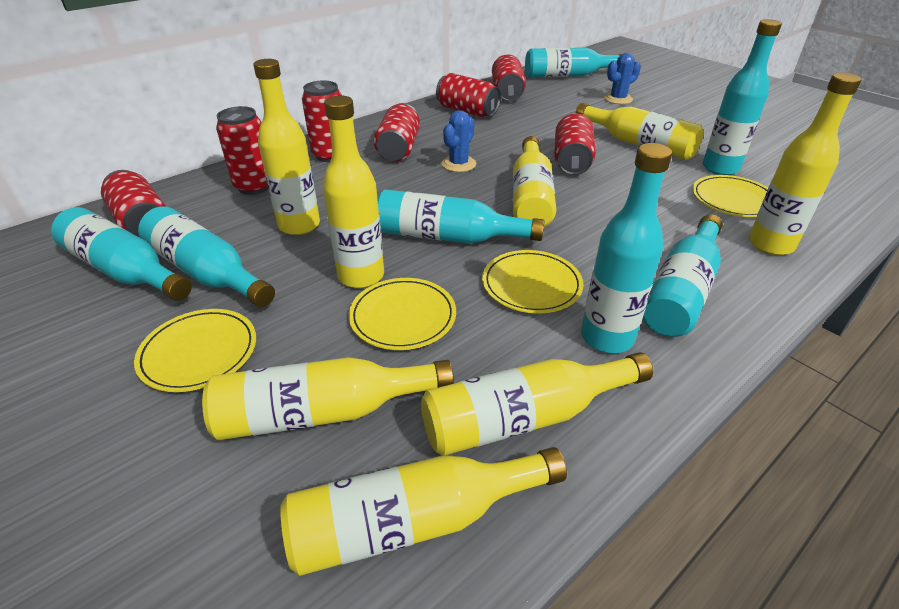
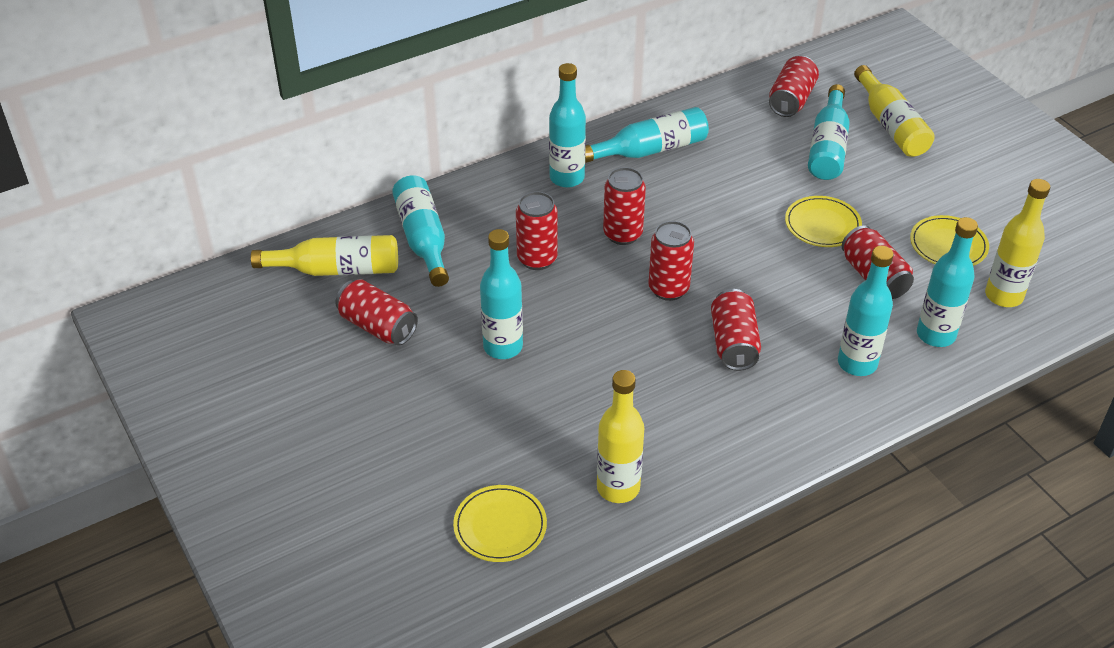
blue cactus: [441,110,476,172] [604,53,641,104] = 2 -> none = 0
yellow bottle: [202,357,454,440] [253,59,320,235] [280,447,567,576] [323,95,384,288] [421,352,653,456] [513,136,556,227] [575,103,704,160] [749,72,862,255] = 8 -> [251,235,398,276] [597,370,644,503] [854,65,935,157] [985,179,1050,307] = 4
yellow plate: [134,309,256,392] [349,278,456,350] [482,250,583,314] [692,175,768,217] = 4 -> [453,485,547,562] [785,196,862,247] [910,215,989,266] = 3

